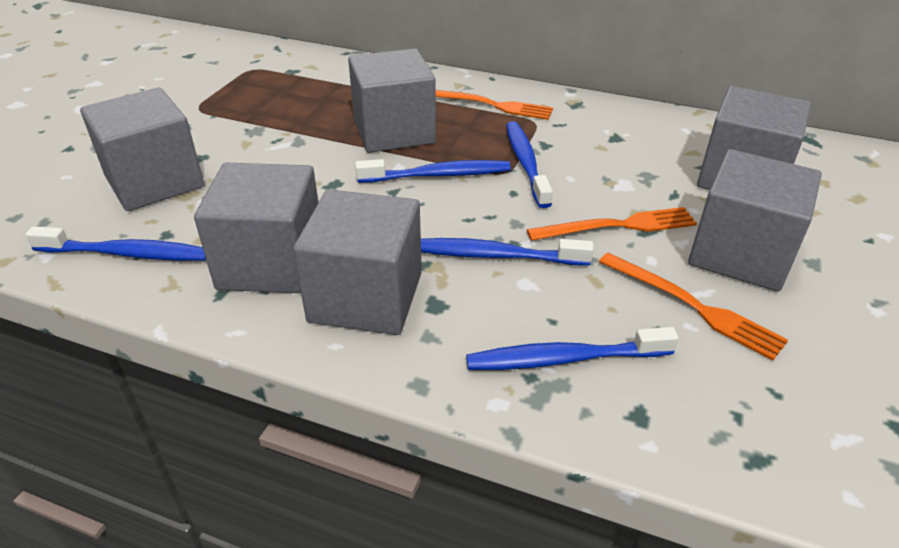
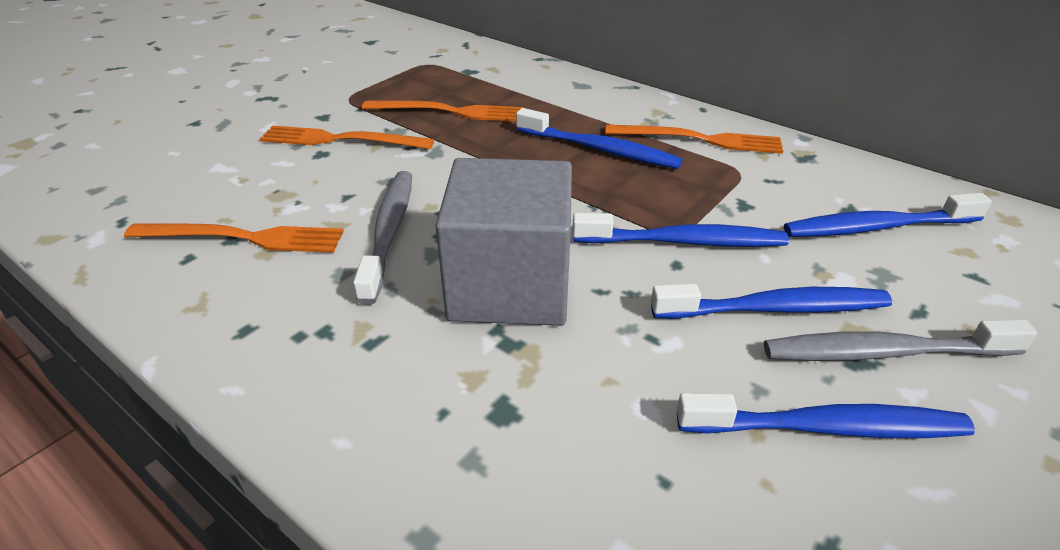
grey cube: [80,88,204,211] [194,163,318,293] [293,189,422,335] [348,49,436,153] [688,149,822,292] [697,86,811,190] = 6 -> [435,158,572,326] = 1
grey toothbrush: none = 0 -> [353,171,412,305] [764,320,1037,361] = 2
orange fork: [436,90,553,120] [527,207,697,241] [599,253,788,361] = 3 -> [124,223,344,253] [260,126,434,149] [362,100,524,122] [605,124,783,154] = 4

